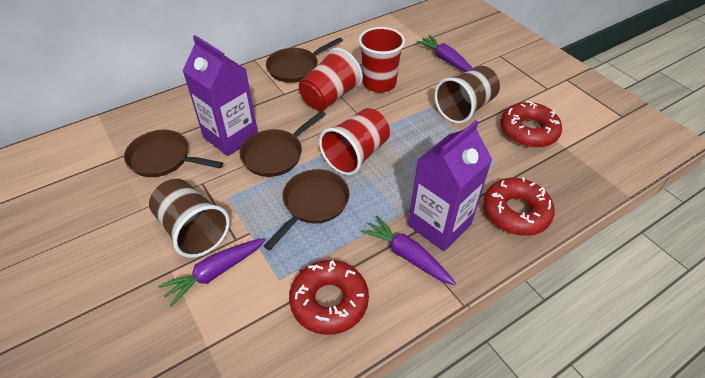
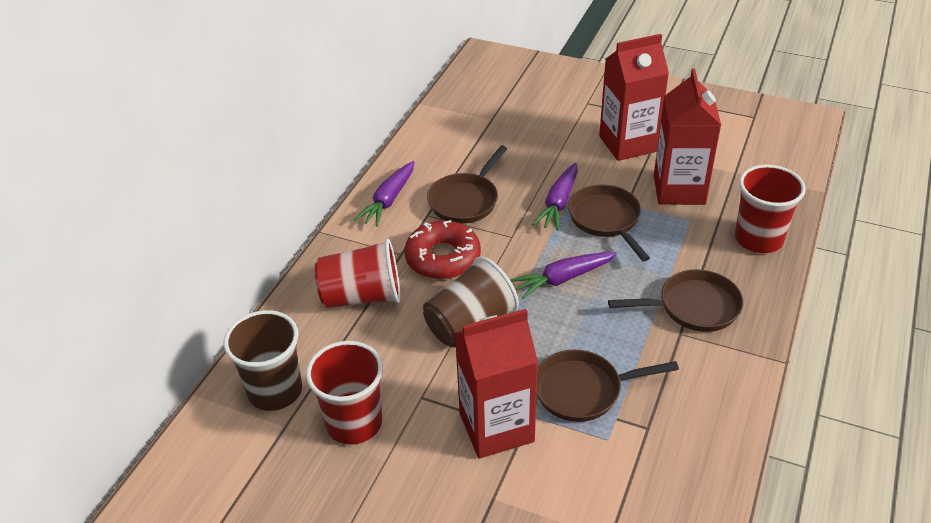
purple carton: [182,35,258,156] [408,120,492,251] = 2 -> none = 0
red carton: none = 0 -> [455,309,538,458] [599,34,669,161] [654,68,721,205] = 3
red donut: [289,260,369,335] [483,177,555,236] [500,101,562,148] = 3 -> [405,220,481,279] = 1

